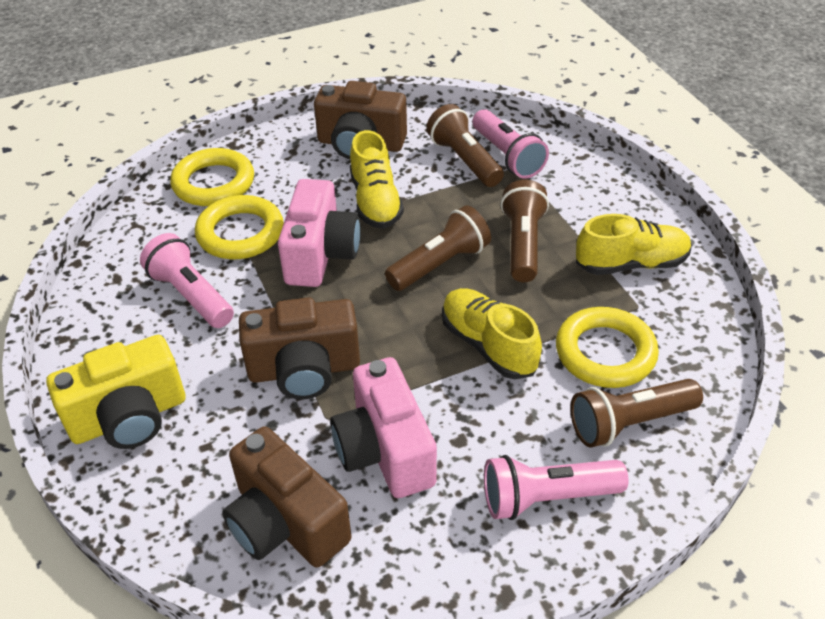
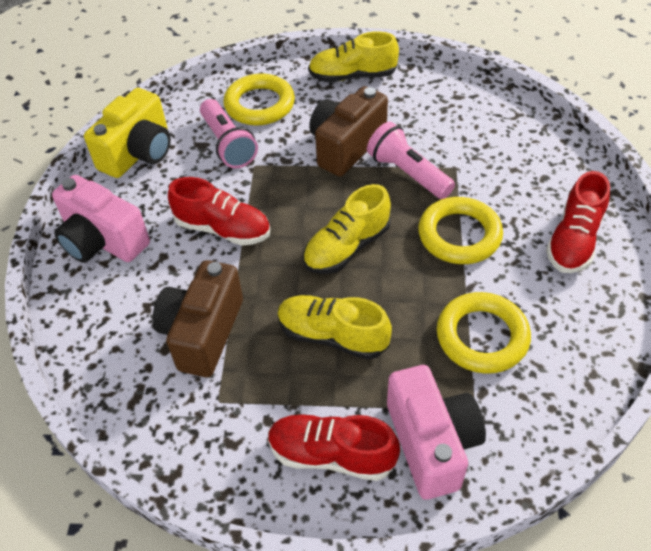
brown camera: [222,426,351,568] [239,297,360,399] [314,81,407,159] = 3 -> [152,260,243,377] [309,86,388,176] = 2
brown flashlight: [385,205,491,291] [426,104,504,187] [500,180,549,282] [570,379,703,448] = 4 -> none = 0
pink flashlight: [140,233,234,328] [472,109,549,179] [484,455,629,520] = 3 -> [200,99,258,168] [367,122,455,199] = 2
red shoe: none = 0 -> [168,177,270,246] [268,414,400,481] [546,171,610,273] = 3

